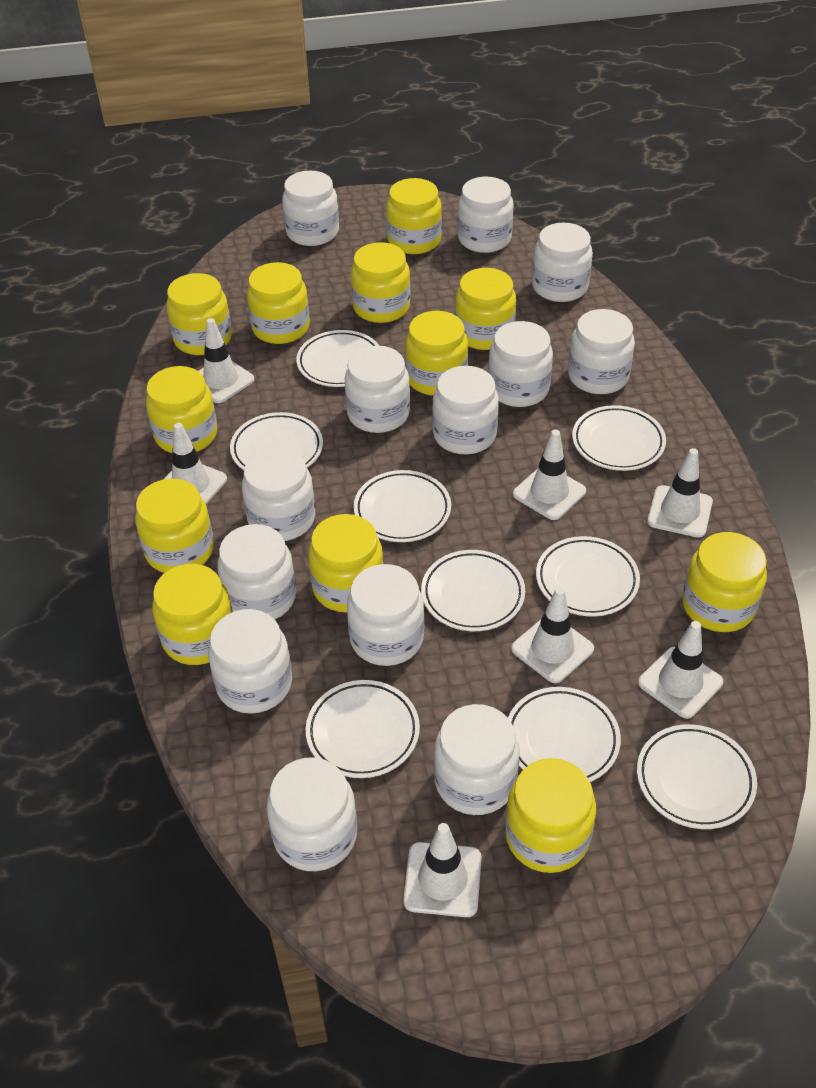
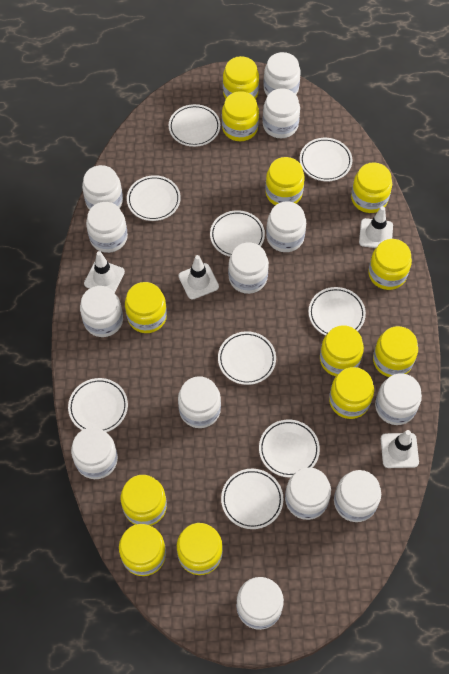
white traffic cone: [164,423,227,504] [199,318,255,403] [403,823,482,917] [511,587,594,683] [513,430,586,520] [638,621,723,719] [647,448,713,537] = 7 -> [84,251,125,293] [178,255,219,300] [359,206,393,248] [381,430,419,468] = 4

